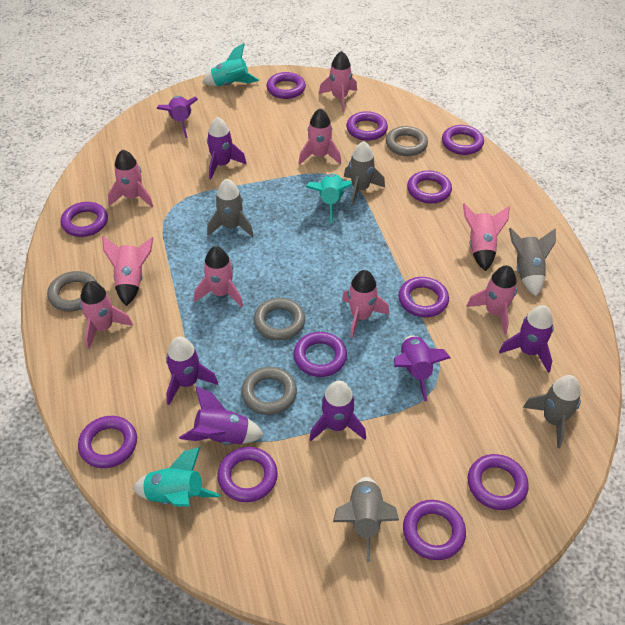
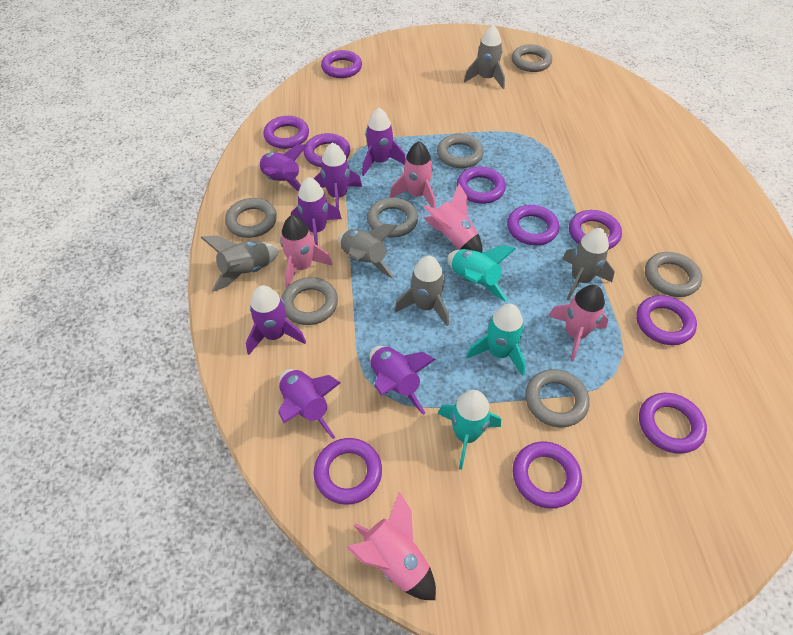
grey ring: [47,271,98,311] [241,367,297,415] [254,298,305,340] [386,126,428,156] = 4 -> [225,198,277,238] [282,277,338,325] [367,197,418,237] [437,134,484,168] [512,44,552,72] [525,369,590,427] [645,252,702,297] = 7
pink rocket: [80,281,133,350] [102,236,153,306] [108,149,153,207] [194,246,243,307] [299,108,341,165] [319,51,357,112] [342,270,389,338] [463,203,510,271] [466,265,517,334] = 9 -> [280,215,333,288] [346,492,436,600] [390,141,436,209] [423,184,482,253] [549,285,609,362] = 5
purple ring: [61,202,108,237] [78,416,137,468] [217,447,278,502] [266,72,306,99] [294,332,347,377] [346,111,388,141] [399,277,449,317] [403,500,466,560] [407,170,452,204] [442,125,484,155] [468,454,529,510] = 11 -> [263,116,309,149] [304,133,350,167] [314,438,382,505] [321,50,362,78] [457,167,506,204] [507,205,559,245] [513,441,582,509] [569,210,622,250] [636,295,697,345] [639,393,707,454] = 10

